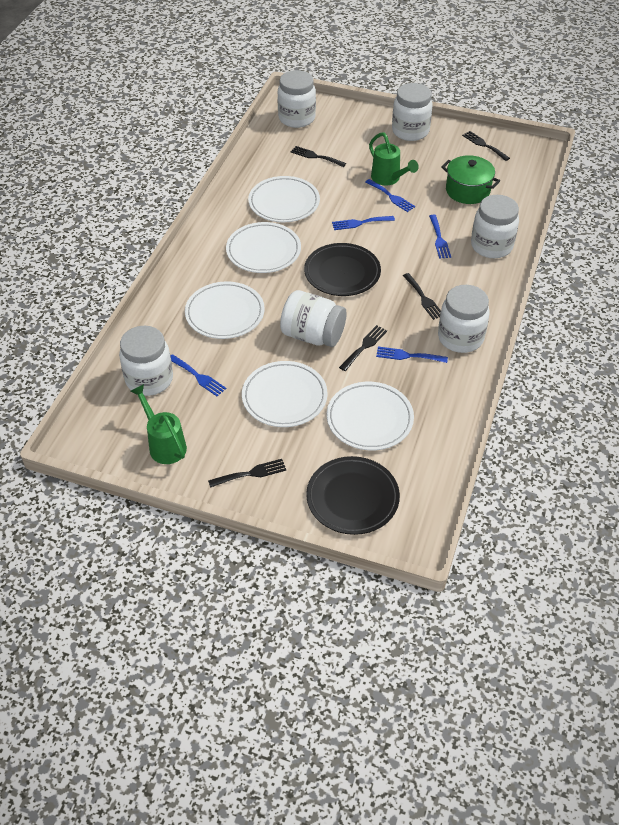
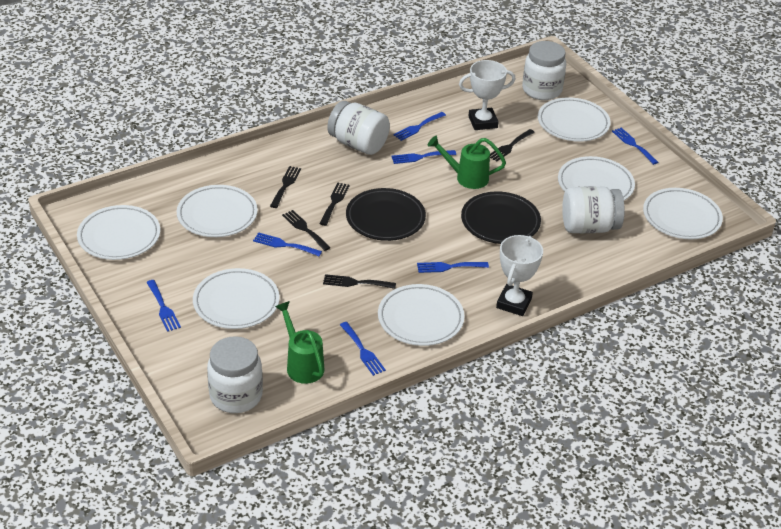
blue fork: [171,354,226,396] [332,216,395,230] [366,179,415,212] [376,347,448,363] [429,215,451,259] = 5 -> [146,280,181,332] [253,232,322,256] [340,322,386,376] [391,150,456,164] [394,112,446,141] [417,262,489,273] [612,128,658,165] = 7
green pot: [441,155,500,204] = 1 -> none = 0
white jar: [119,326,173,396] [277,70,316,128] [280,290,347,347] [392,83,433,141] [438,285,490,353] [471,195,519,258] = 6 -> [207,336,263,413] [327,101,390,155] [522,41,566,100] [562,186,625,233] = 4
white plate: [185,282,265,339] [226,222,301,273] [242,361,328,427] [248,176,320,222] [327,382,414,450] = 5 -> [77,205,160,260] [177,185,258,237] [193,268,280,329] [378,284,465,346] [538,97,611,142] [558,156,635,200] [643,188,723,239] = 7
white trophy: none = 0 -> [459,60,516,130] [496,235,543,316] = 2

